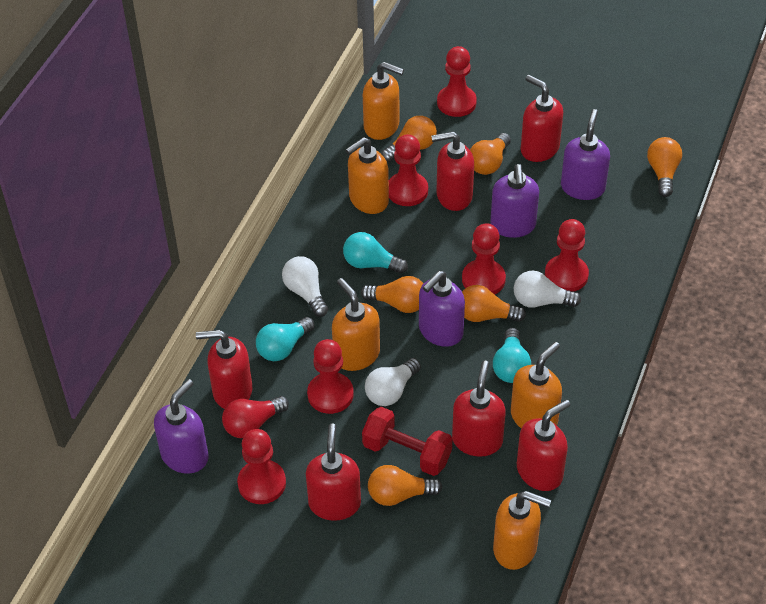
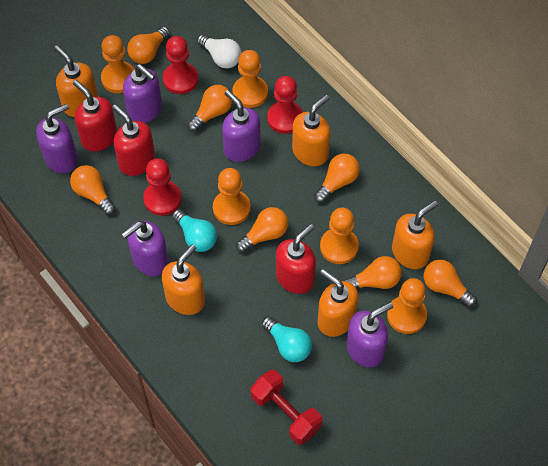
orange light bulb: [361,276,423,313] [368,465,442,506] [381,116,437,162] [462,285,526,322] [470,133,511,175] [647,137,682,197] = 6 -> [70,165,116,215] [127,27,170,64] [188,85,233,132] [236,207,288,253] [314,154,360,203] [343,256,402,289] [424,259,477,307] = 7
orange pawn: none = 0 -> [101,35,135,93] [213,168,251,225] [232,50,268,108] [320,208,359,264] [387,278,427,334] = 5
purple soap dispenser: [154,379,209,474] [419,271,465,347] [490,164,539,238] [561,109,610,200] = 4 -> [36,104,78,173] [122,221,169,276] [123,64,162,123] [222,90,261,162] [347,302,393,367] = 5
red light bulb: [222,396,289,438] = 1 -> none = 0
red pawn: [237,429,286,504] [307,339,354,414] [389,134,428,206] [437,46,477,117] [462,223,506,295] [545,219,589,291] = 6 -> [143,158,181,216] [163,36,198,94] [267,76,303,134] = 3
red soap dispenser: [196,330,252,409] [306,423,361,521] [431,131,474,211] [452,361,506,457] [517,399,570,491] [521,75,563,162] = 6 -> [73,80,117,151] [112,104,155,176] [276,224,316,294] = 3
turquoise light bulb: [256,317,315,361] [343,232,408,274] [493,328,531,383] = 3 -> [172,209,217,252] [262,316,312,362] = 2
white light bulb: [282,256,328,317] [365,358,421,406] [514,271,581,308] = 3 -> [197,34,241,68] = 1

